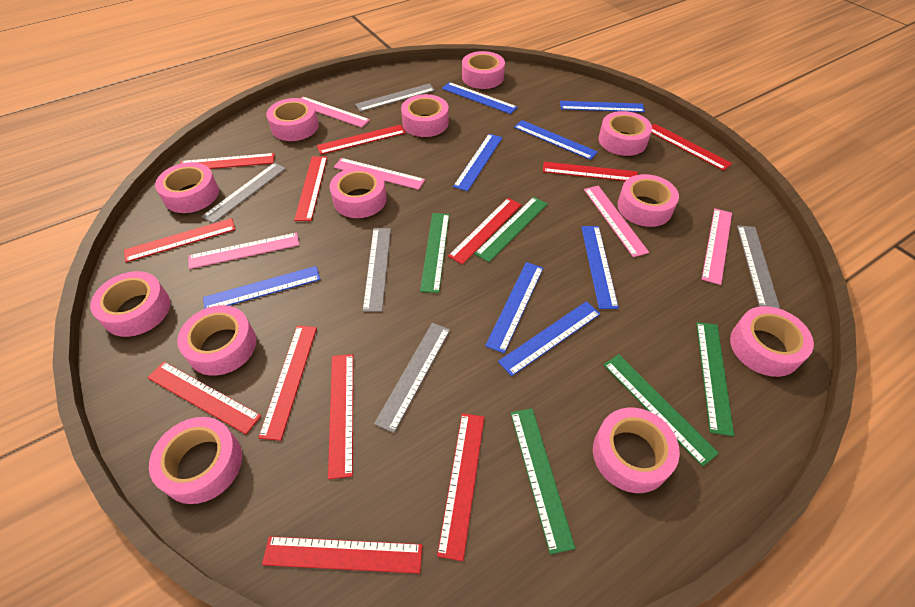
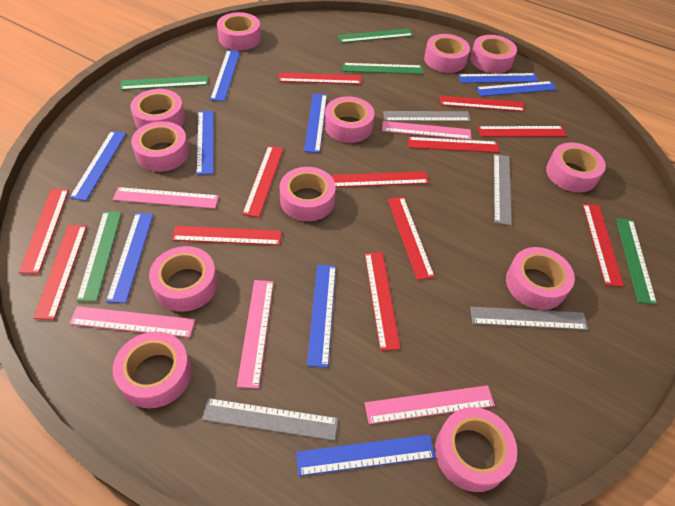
blue ruler: [203,266,320,309] [442,82,518,114] [453,134,503,191] [485,262,543,353] [498,301,600,376] [514,120,598,160] [560,101,645,112] [581,226,619,309] = 8 -> [69,131,126,201] [106,213,154,303] [196,111,214,175] [210,50,240,102] [296,435,435,476] [304,93,327,153] [307,264,336,368] [458,73,539,83] [476,81,557,96] = 9
grey ruler: [202,163,286,223] [355,84,435,112] [363,228,391,312] [374,323,450,433] [737,225,780,309] = 5 -> [202,398,338,441] [383,111,471,121] [470,307,588,330] [494,154,512,226] = 4

